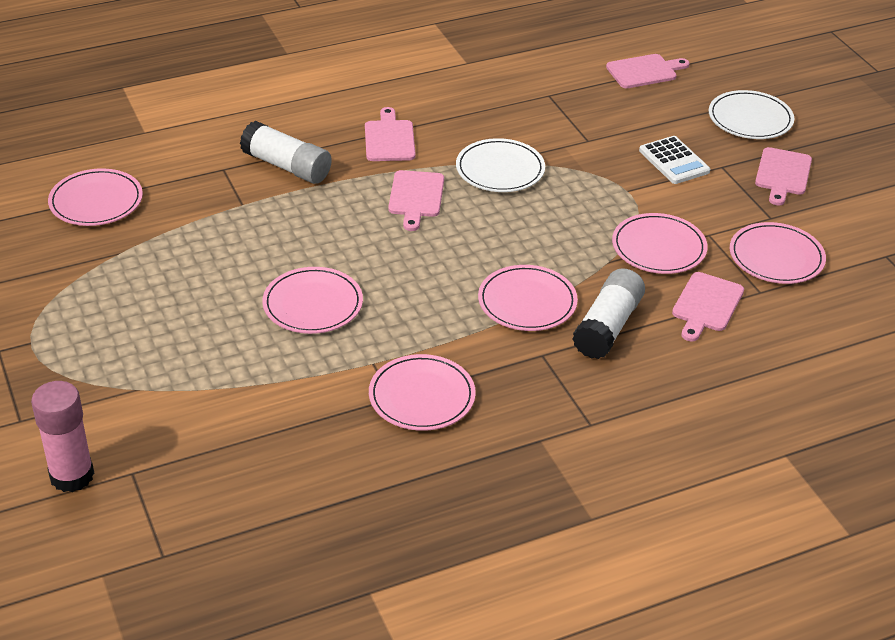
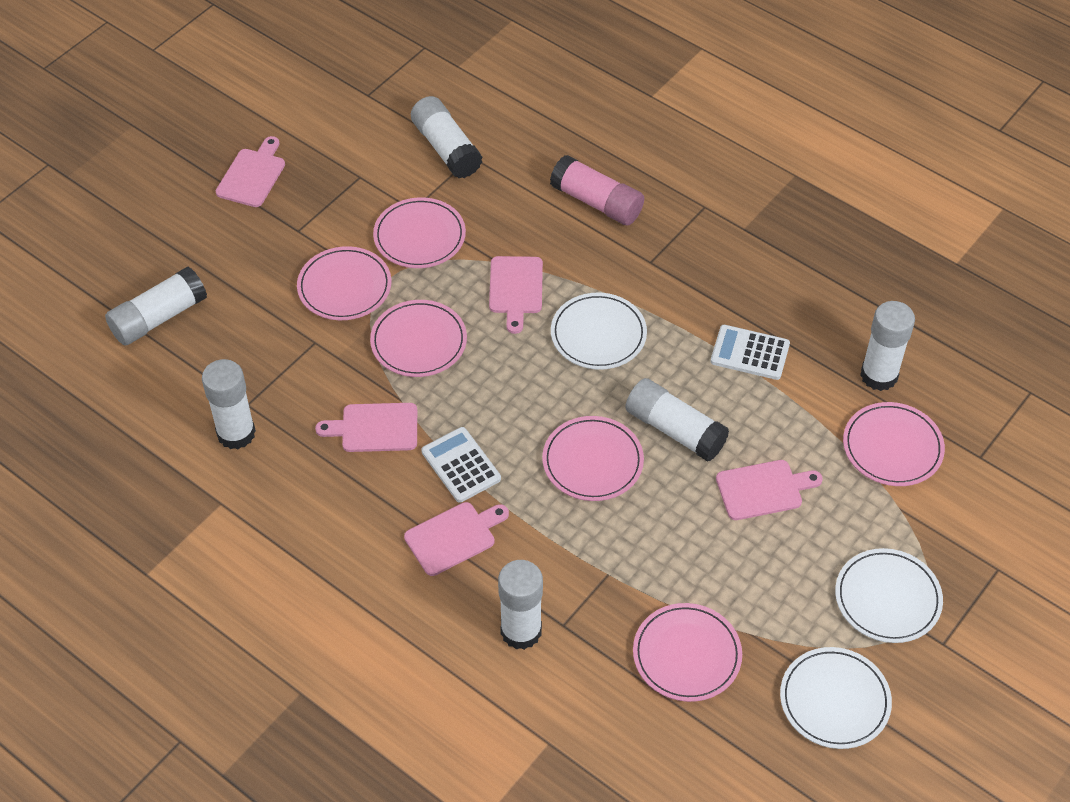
white calculator: [639,136,710,184] = 1 -> [421,427,501,503] [711,325,790,380] = 2
white glue stick: [240,121,332,184] [572,268,645,359] = 2 -> [105,267,207,345] [202,359,256,449] [411,96,483,178] [498,560,543,650] [625,378,729,462] [860,301,915,391] = 6
white plate: [456,138,545,192] [709,90,794,139] = 2 -> [551,293,647,370] [780,647,892,749] [835,548,943,643] = 3

